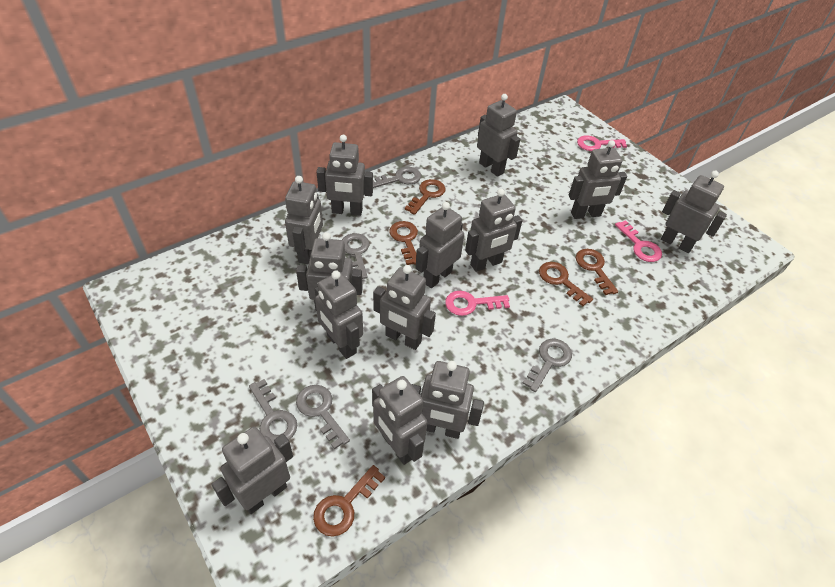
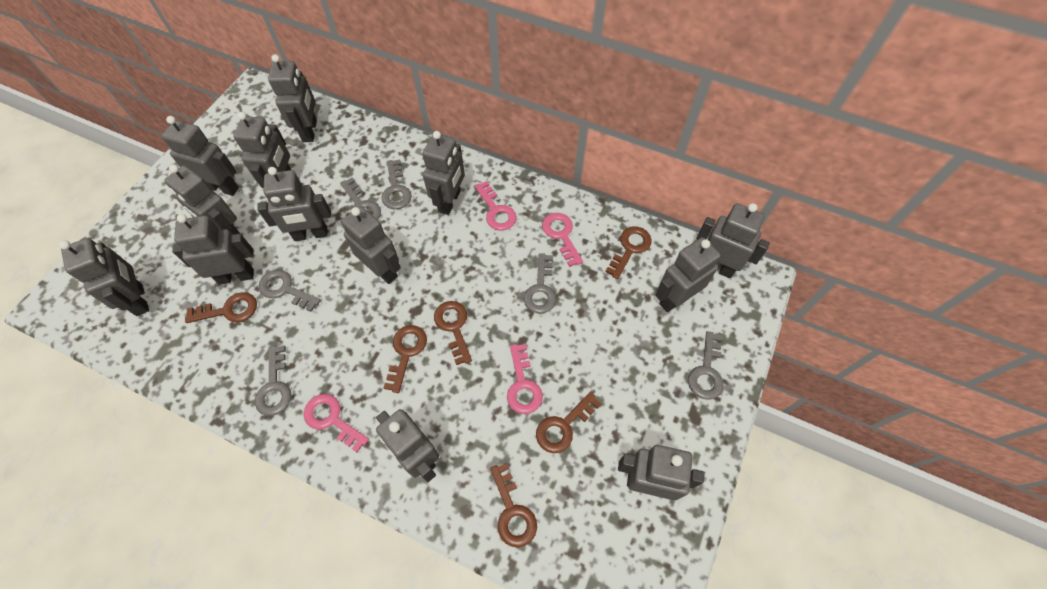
brown key: [313,465,385,537] [389,221,418,265] [405,179,446,215] [539,262,593,306] [575,249,618,295] = 5 -> [185,292,257,323] [383,325,427,393] [434,301,472,365] [490,463,537,547] [536,392,601,453] [605,227,652,279] = 6
grey key: [249,379,297,444] [296,385,350,449] [342,233,370,279] [373,167,421,188] [522,339,572,392] = 5 -> [255,345,291,416] [259,270,321,312] [340,177,381,220] [382,160,412,209] [524,253,556,314] [688,331,724,400] = 6
pink key: [445,291,510,316] [577,135,627,151] [615,220,662,262] = 3 -> [304,394,369,452] [475,181,517,231] [507,344,543,414] [542,213,583,267] = 4

